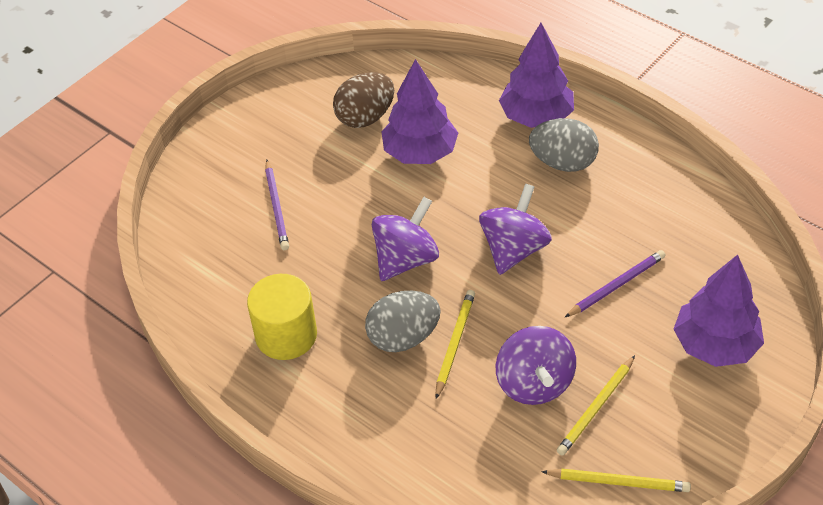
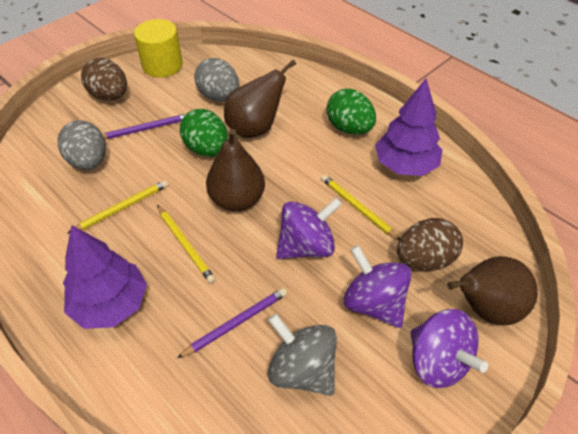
brown egg: [333,72,394,128] = 1 -> [81,58,127,101] [397,218,463,271] = 2
brown pear: none = 0 -> [206,129,265,211] [224,60,296,138] [447,256,538,325] = 3
green egg: none = 0 -> [180,109,228,157] [326,89,376,135] = 2
grey spinning top: none = 0 -> [268,314,337,396] = 1
purple tree: [381,59,458,164] [499,23,574,128] [674,255,764,367] = 3 -> [63,225,147,329] [375,79,442,176] = 2

